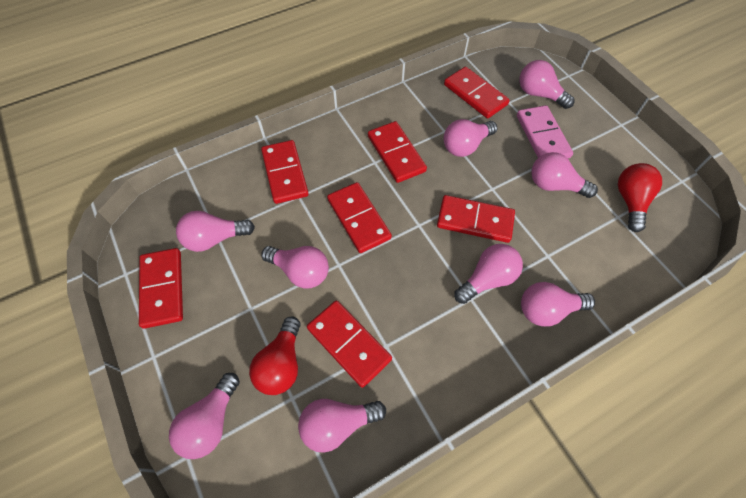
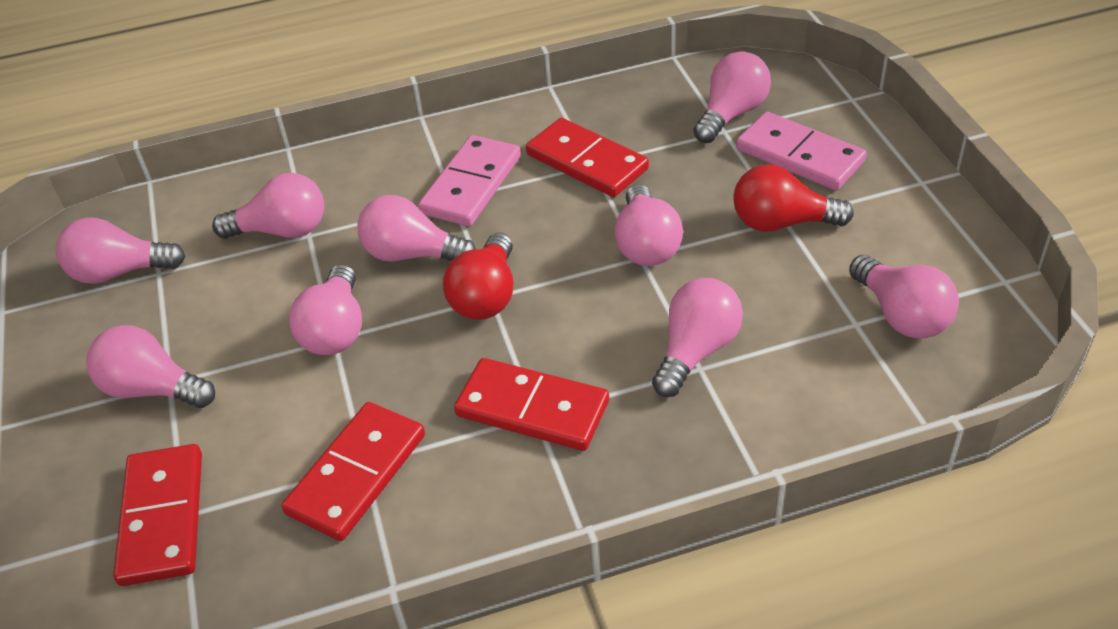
pink domino: [517,105,573,158] = 1 -> [418,135,521,226] [736,112,867,190] = 2
red domino: [139,248,183,329] [261,140,309,204] [307,300,392,388] [327,182,392,253] [368,121,427,183] [437,195,515,243] [444,67,510,119] = 7 -> [113,444,202,586] [282,402,425,541] [454,358,609,451] [526,118,649,197] = 4

